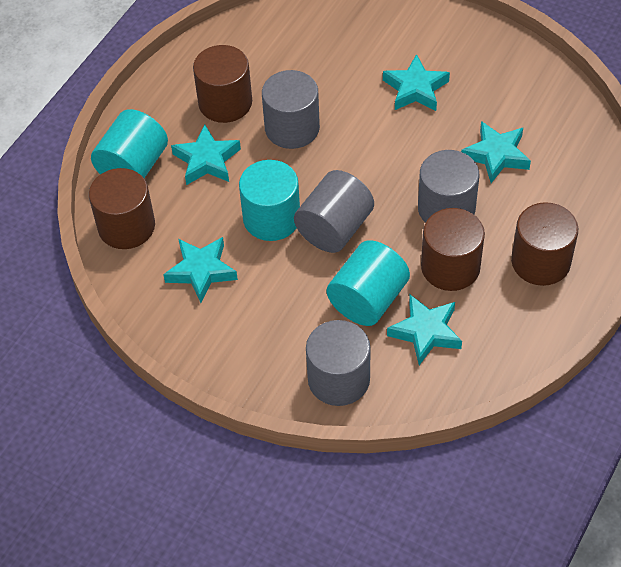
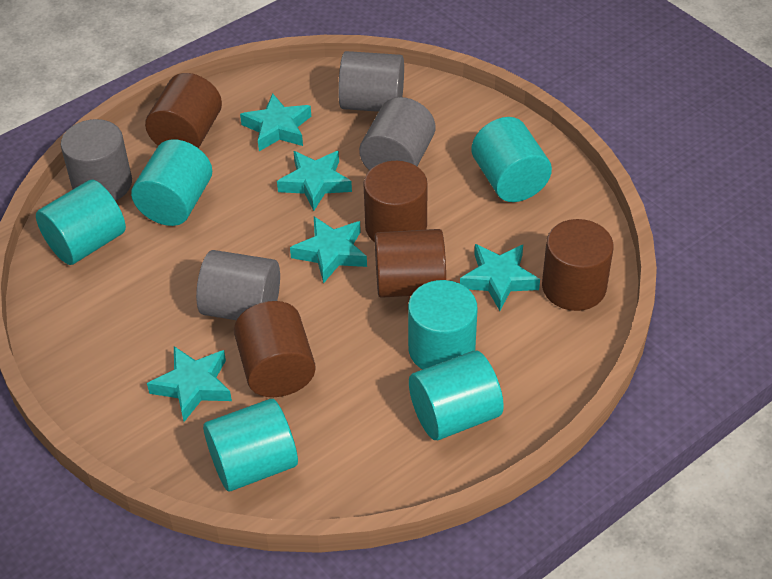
brown cylinder: [89,168,155,249] [193,45,252,123] [421,208,485,291] [511,202,578,286] = 4 -> [145,73,222,149] [234,301,316,397] [363,161,428,242] [375,229,446,298] [542,219,614,311] = 5
turquoise cylinder: [91,109,168,178] [239,160,300,241] [327,240,410,326] = 3 -> [36,180,126,265] [131,139,212,226] [203,399,298,491] [408,280,478,370] [409,351,504,440] [471,117,552,202] = 6

